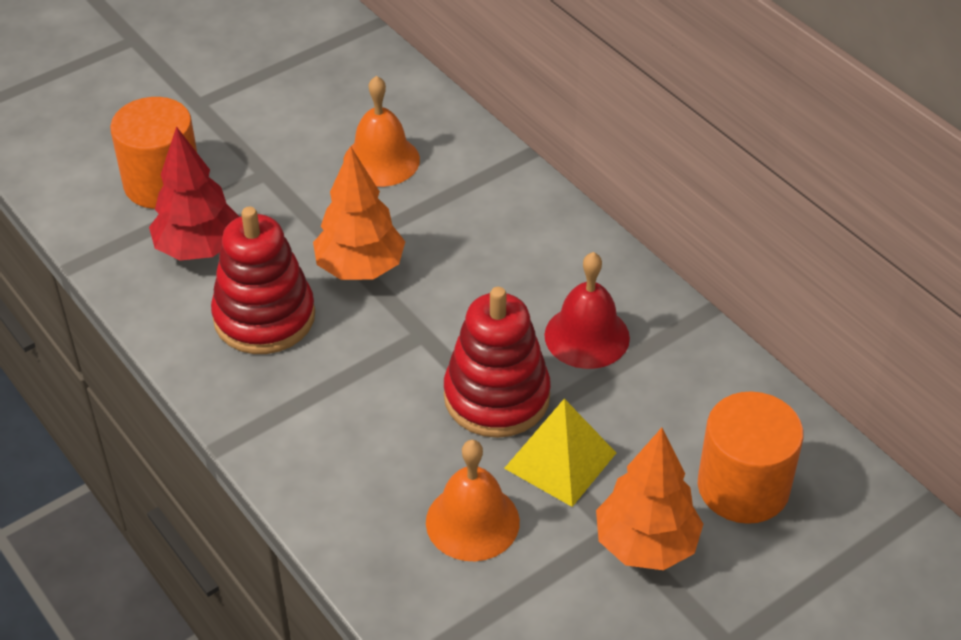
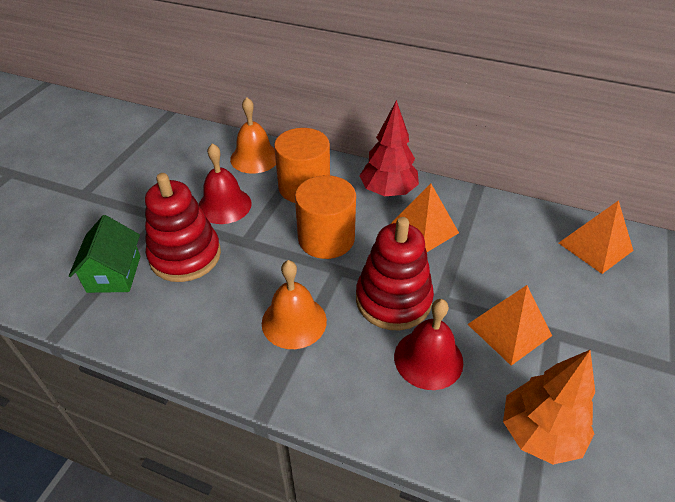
green house: none = 0 -> [69,215,140,293] = 1
orange pyramid: none = 0 -> [391,183,459,252] [467,285,552,366] [559,200,633,274] = 3
orange tree: [313,147,405,280] [596,428,703,570] = 2 -> [503,350,595,465] = 1
red bell: [544,252,630,369] = 1 -> [198,143,252,224] [394,299,463,390] = 2
yellow pyramid: [504,399,616,507] = 1 -> none = 0

